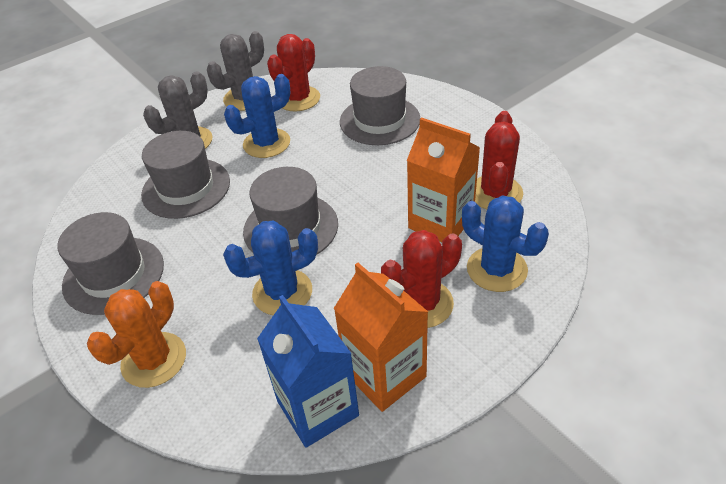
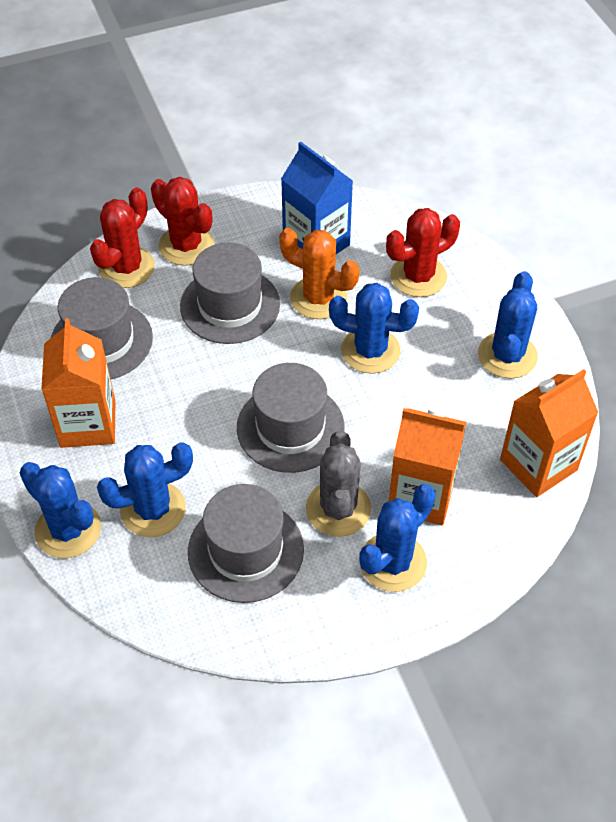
blue cactus: [223,221,318,315] [224,74,291,158] [462,195,549,292] = 3 -> [20,462,101,558] [97,442,193,537] [329,283,419,374] [359,484,436,592] [478,271,538,378] = 5
grey cactus: [143,71,212,149] [207,31,264,111] = 2 -> [306,430,371,537] = 1
orange carton: [334,263,428,412] [407,117,480,242] = 2 -> [41,318,115,448] [389,408,466,525] [500,369,598,497] = 3

